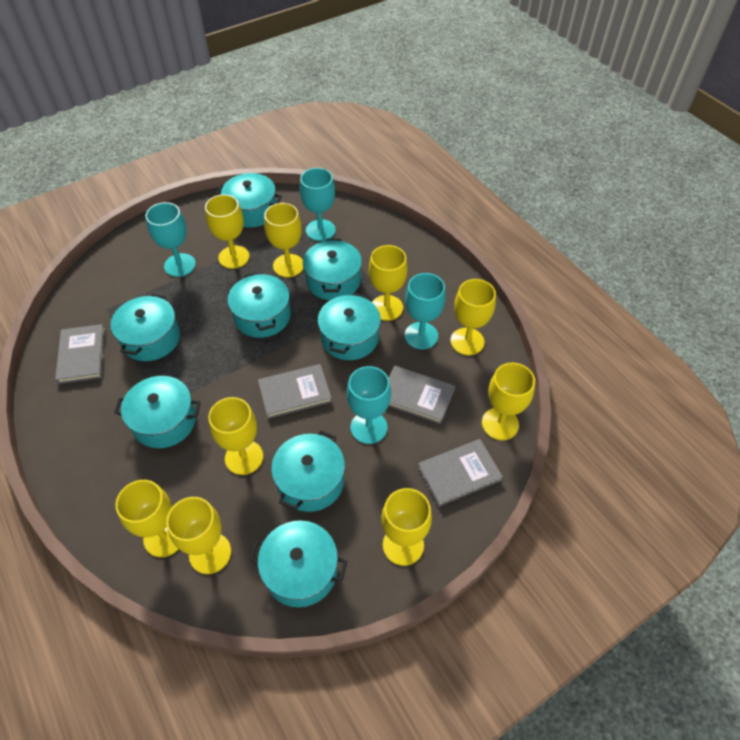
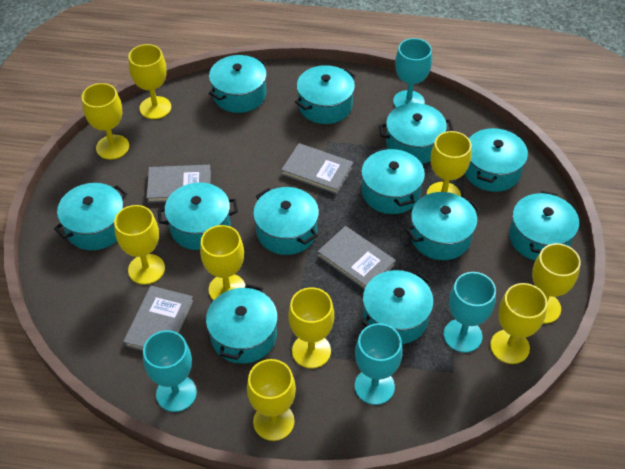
turquoise pot: [111,294,180,361] [114,376,201,448] [216,173,282,228] [228,272,291,338] [249,520,347,607] [271,430,345,512] [303,239,362,300] [318,293,381,360] = 8 -> [54,183,127,250] [158,182,238,250] [206,284,278,364] [209,55,267,113] [253,187,319,255] [295,65,356,124] [361,147,425,214] [362,270,434,344] [379,103,454,164] [406,192,481,260] [465,127,528,192] [509,191,579,260] = 12

